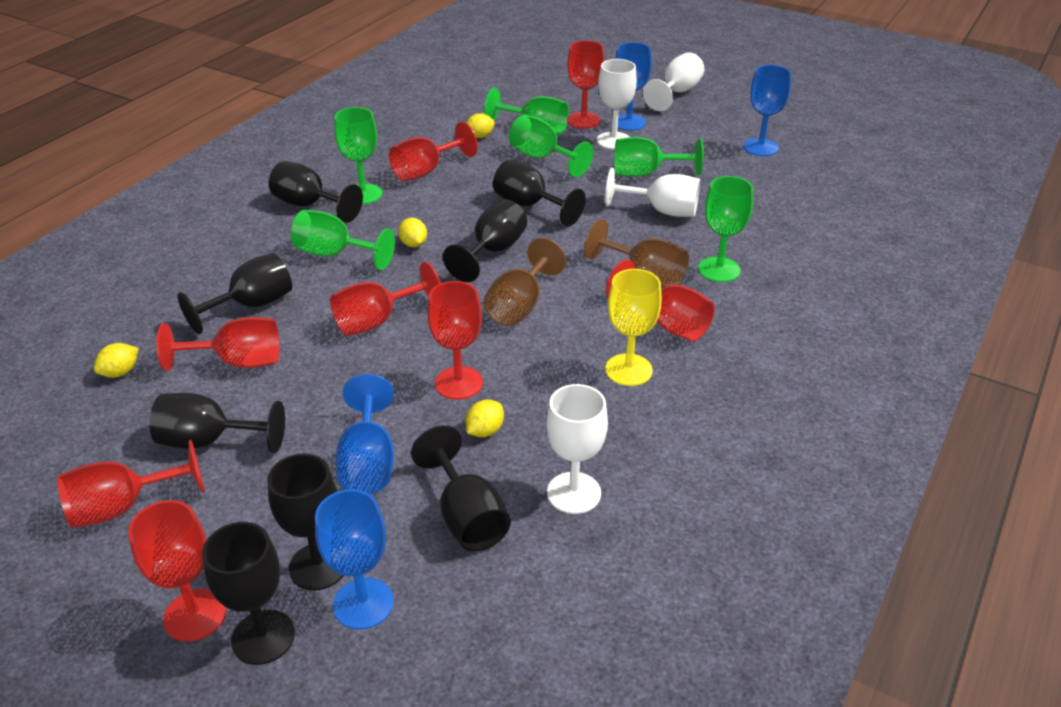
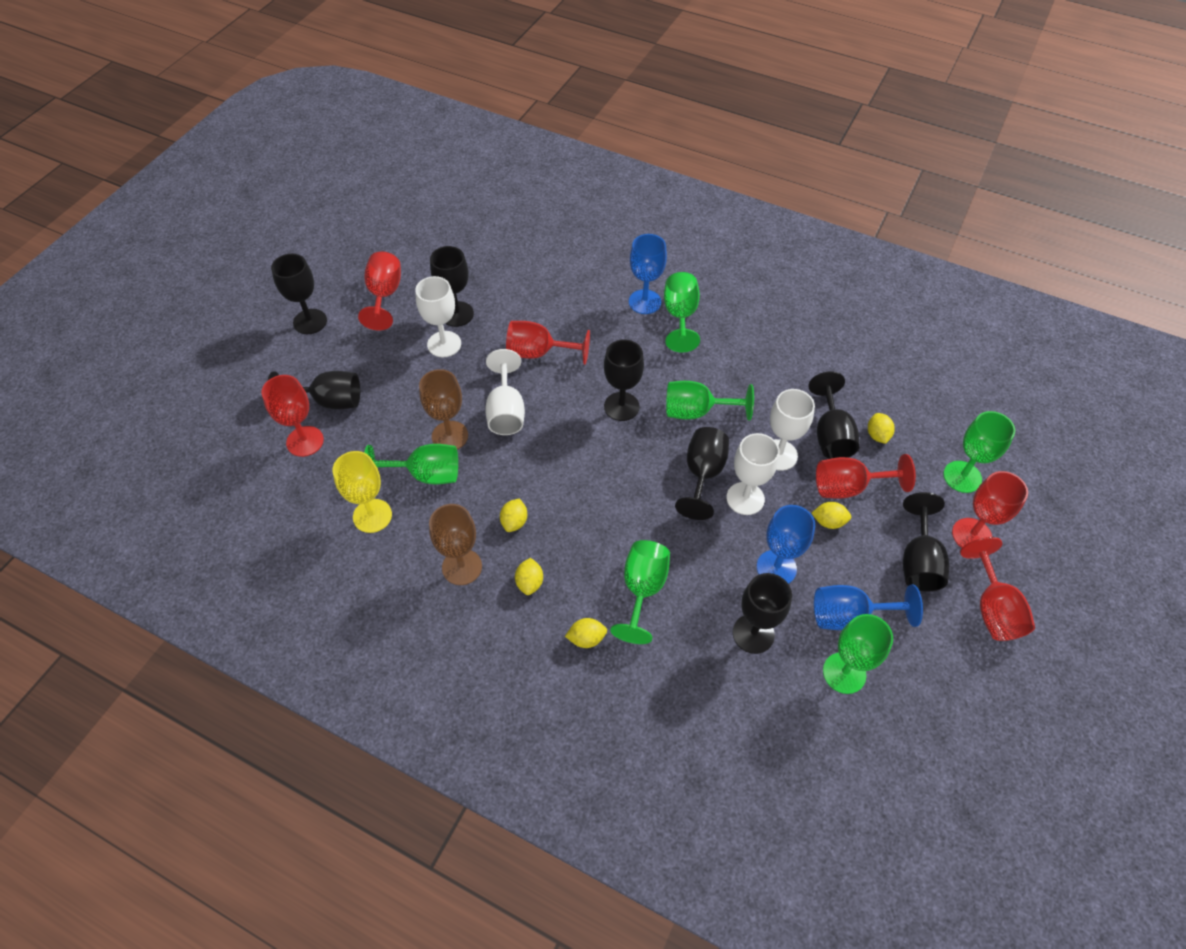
blue goblet: [315,489,394,630] [335,374,394,494] [615,42,652,131] [743,65,791,156] = 4 -> [629,234,667,314] [757,505,815,584] [814,585,923,630] = 3
red goblet: [57,440,205,528] [128,500,227,642] [156,317,280,371] [330,262,441,336] [389,122,478,181] [427,281,483,400] [567,41,605,129] [606,259,715,341] = 8 -> [261,375,324,457] [358,252,401,330] [506,321,590,365] [816,454,916,499] [952,471,1028,548] [960,537,1035,641] = 6
yellow lemon: [94,343,139,378] [398,218,427,247] [465,399,504,437] [466,113,495,138] = 4 -> [500,498,527,532] [515,558,543,595] [565,618,607,648] [812,502,851,529] [868,413,895,444] = 5

